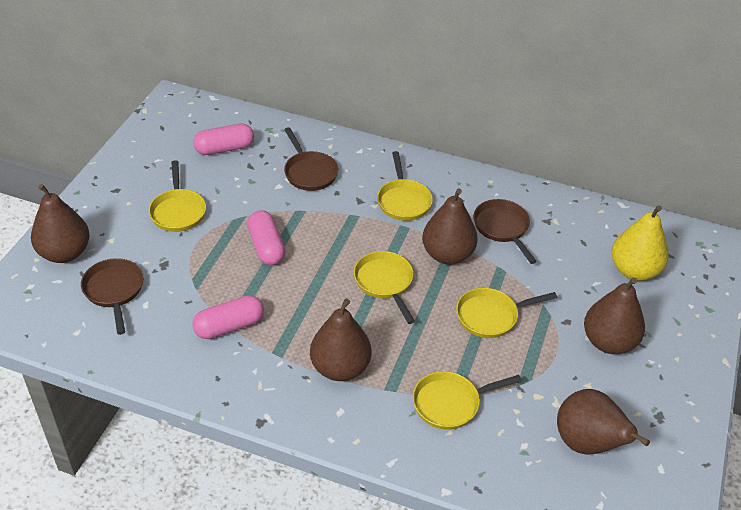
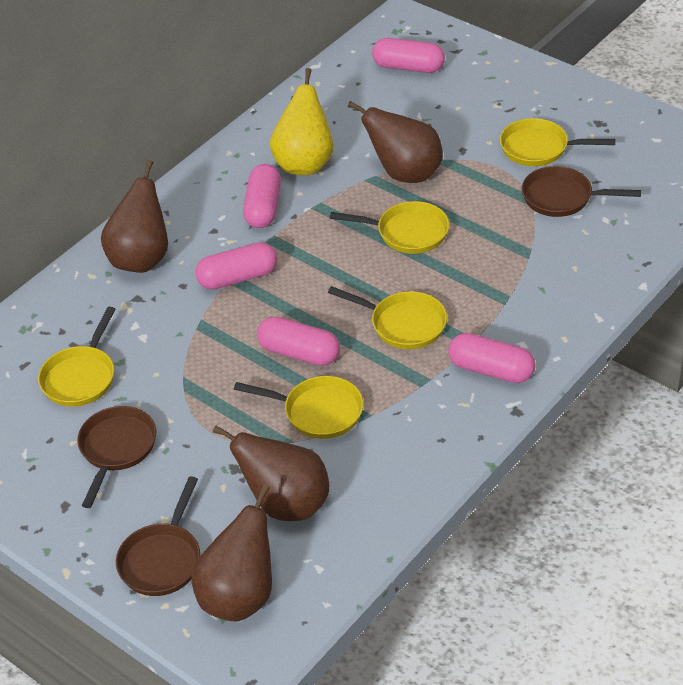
brown pear: [31,184,90,263] [310,299,372,381] [422,189,478,265] [557,389,650,455] [584,277,645,354] = 5 -> [101,160,168,273] [191,484,272,622] [213,425,329,521] [348,101,443,183] = 4
pink capsule: [192,295,264,339] [193,123,254,155] [247,210,285,265] = 3 -> [195,242,277,290] [243,164,281,228] [257,317,340,366] [372,38,445,73] [448,333,535,383] = 5

